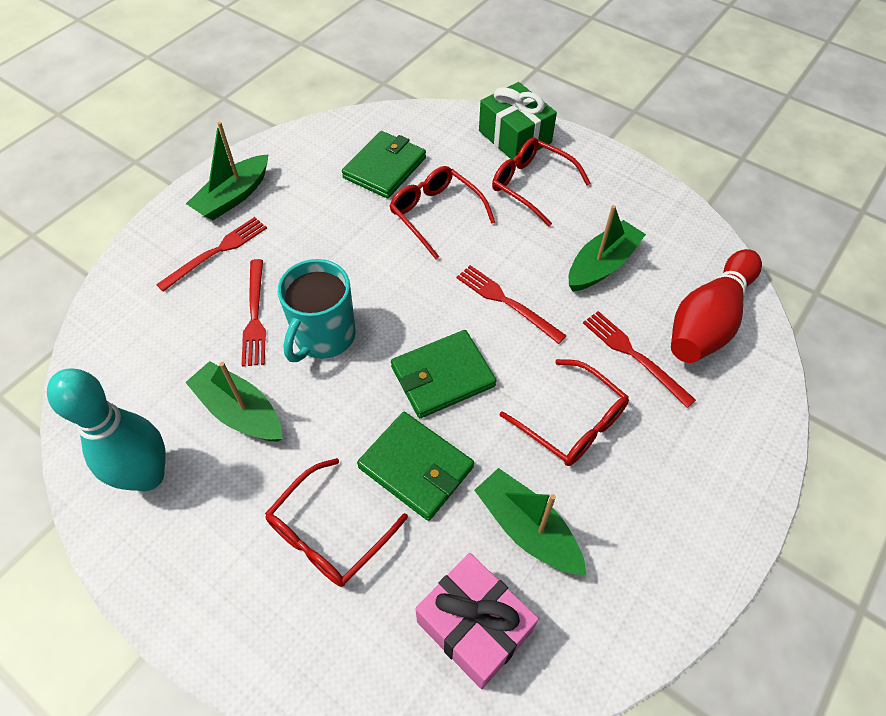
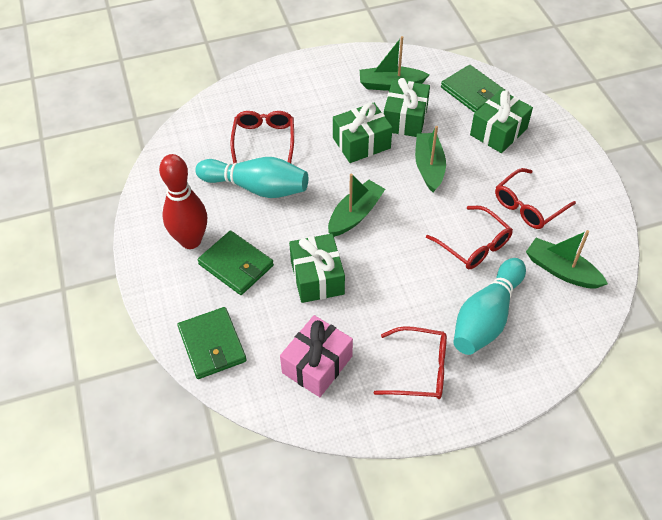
green gift: [479,82,557,160] = 1 -> [289,234,345,303] [333,103,392,163] [384,78,430,137] [470,90,533,153] = 4
red fork: [156,217,267,292] [241,259,266,367] [456,265,567,344] [583,311,696,408] = 4 -> none = 0
turquoise bowling pin: [47,368,166,491] = 1 -> [195,157,308,198] [453,258,526,355] = 2
turquoise mug: [278,259,356,362] = 1 -> none = 0

